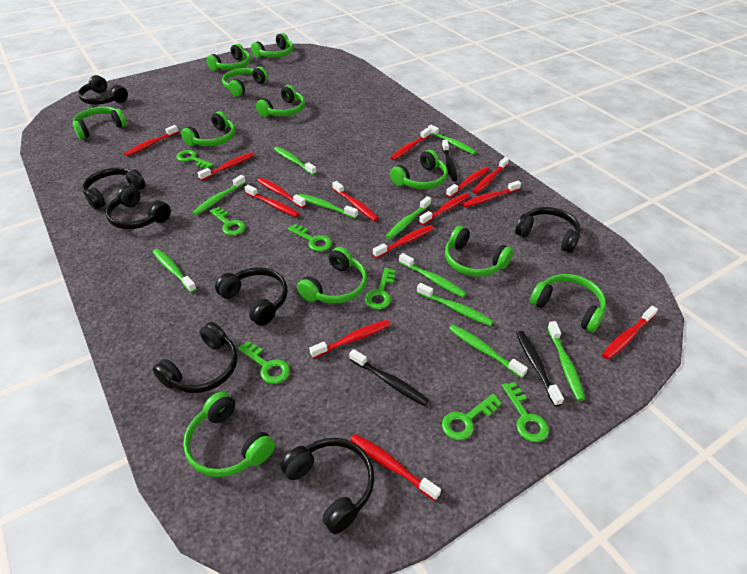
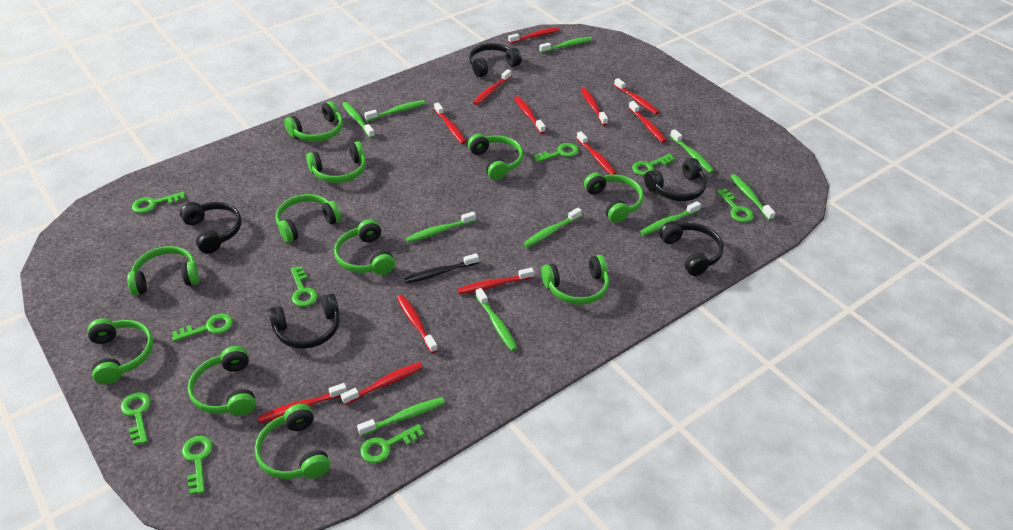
black headphones: [78,75,128,105] [82,167,146,210] [106,185,171,229] [153,322,238,393] [215,267,288,326] [280,438,374,534] [515,207,581,253] = 7 -> [180,202,242,254] [268,293,340,349] [469,43,522,77] [644,158,707,201] [659,221,724,276] = 5
black toothbrush: [349,349,429,406] [442,140,458,181] [516,331,564,406] = 3 -> [404,253,479,284] = 1
green key: [176,150,214,169] [210,207,246,236] [238,341,290,384] [288,224,332,252] [365,268,395,309] [442,394,502,440] [502,382,549,442] = 7 -> [121,392,151,446] [132,192,185,213] [172,313,233,341] [182,436,213,495] [291,266,318,307] [360,424,424,463] [533,143,579,162] [632,153,675,176] [717,189,754,222] = 9
red toothbrush: [124,125,178,156] [198,152,254,181] [245,185,300,217] [257,178,306,208] [309,320,391,359] [332,181,378,221] [350,434,441,501] [373,225,434,258] [390,128,431,160] [419,193,470,225] [446,167,490,198] [462,181,521,208] [472,157,509,194] [602,306,658,359] = 14 -> [258,383,347,423] [341,362,423,405] [397,295,438,353] [434,103,466,144] [457,268,534,294] [473,69,511,105] [508,27,560,44] [514,96,546,134] [576,131,617,175] [580,87,608,125] [614,78,659,115] [628,101,667,143] = 12

